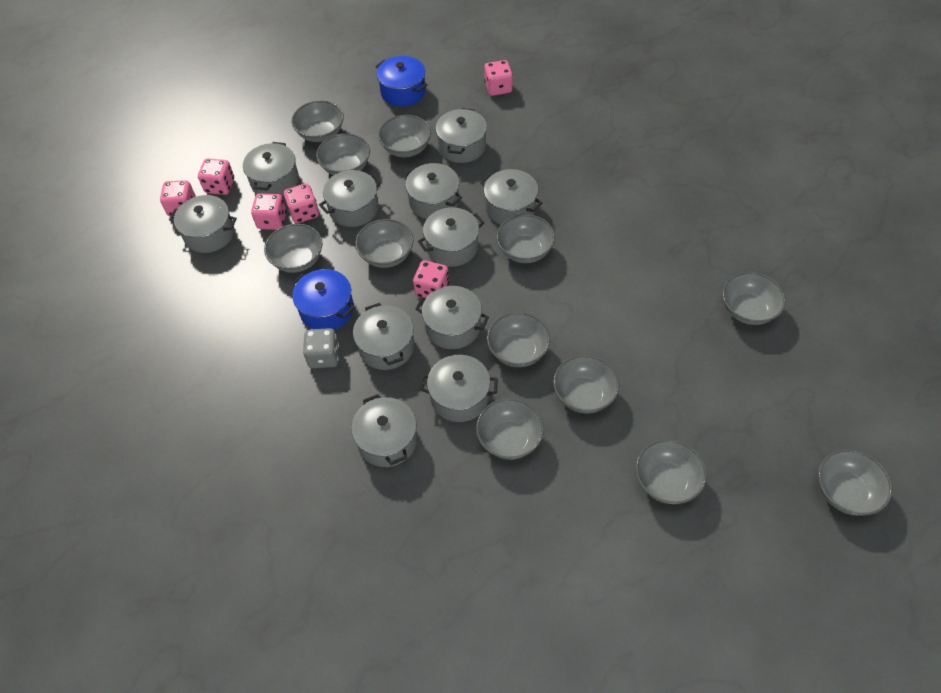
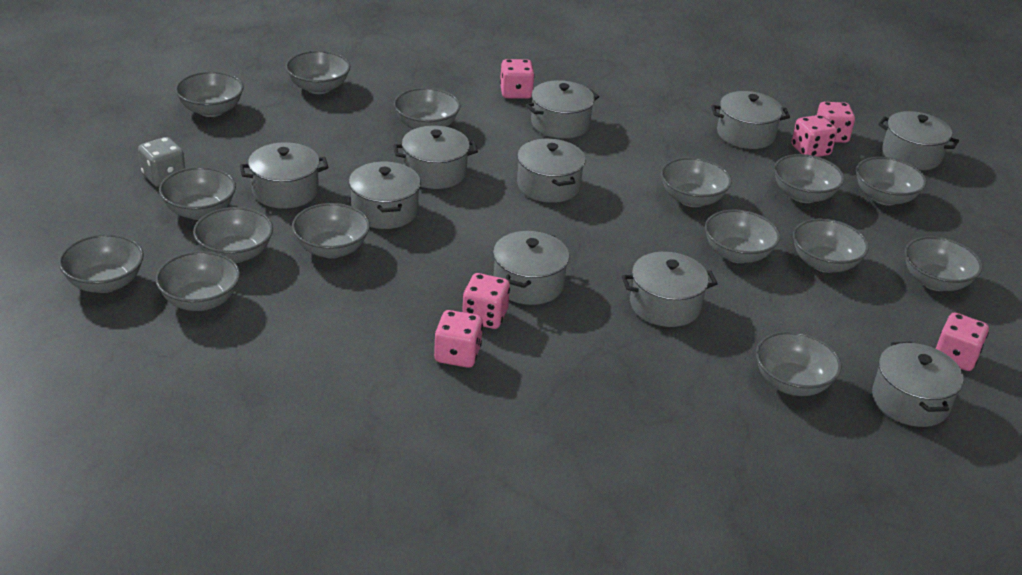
blue pot: [291,269,355,330] [375,56,428,106] = 2 -> none = 0
grey bowl: [264,224,323,273] [292,101,344,142] [316,133,370,175] [355,219,414,268] [378,115,431,157] [476,398,544,460] [487,312,550,367] [496,214,555,263] [553,355,619,413] [636,439,707,504] [722,272,786,325] [818,449,892,516] = 12 -> [59,234,144,293] [155,251,240,311] [159,167,236,220] [175,71,244,117] [193,207,273,263] [286,51,350,94] [292,203,370,258] [394,88,461,129] [661,157,732,207] [705,210,780,263] [756,331,842,396] [774,154,844,203] [793,219,869,273] [856,157,926,206] [905,236,982,291] = 15
grey pot: [169,195,237,253] [243,142,299,196] [319,170,382,227] [351,394,417,467] [353,303,414,370] [404,163,462,219] [415,286,489,349] [418,207,484,267] [420,355,498,422] [435,108,487,163] [480,169,542,225] = 11 -> [240,142,328,209] [349,162,421,229] [393,126,478,189] [493,231,569,305] [517,139,586,203] [526,80,599,139] [622,252,718,327] [711,91,790,149] [872,342,964,427] [878,111,959,170] = 10

